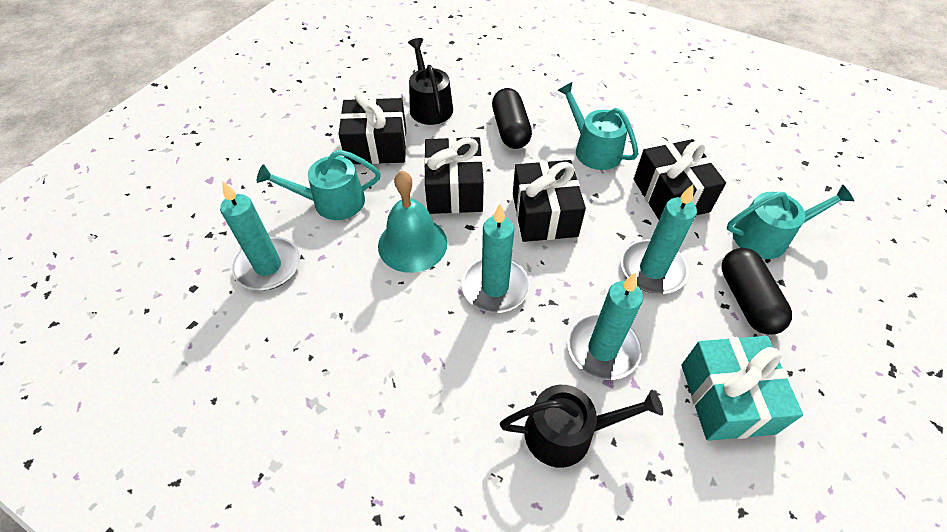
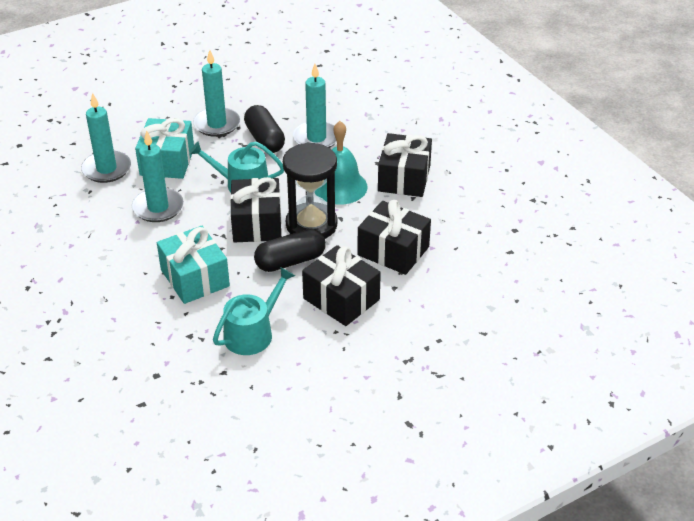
black hourglass: none = 0 -> [283,142,337,239] = 1
black watering can: [408,38,453,125] [500,385,663,468] = 2 -> none = 0
turquoise gift: [681,336,803,441] = 1 -> [135,118,194,179] [157,226,230,304] = 2
turquoise watering can: [257,150,381,220] [557,82,638,170] [727,184,854,259] = 3 -> [189,141,284,192] [213,267,295,355] = 2

